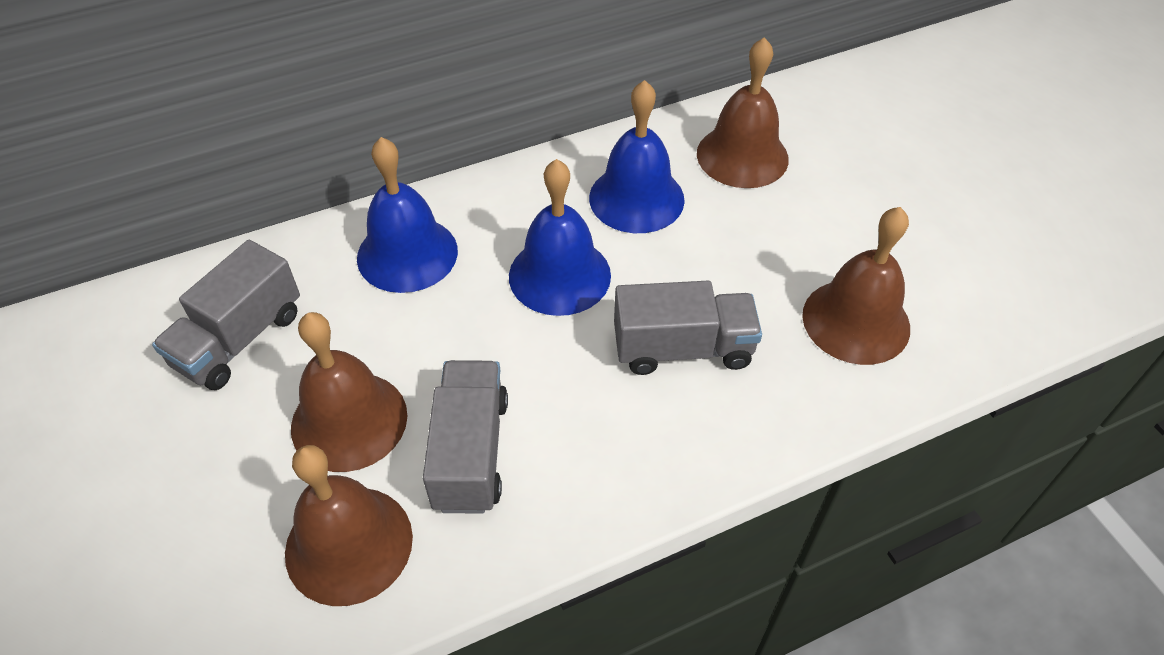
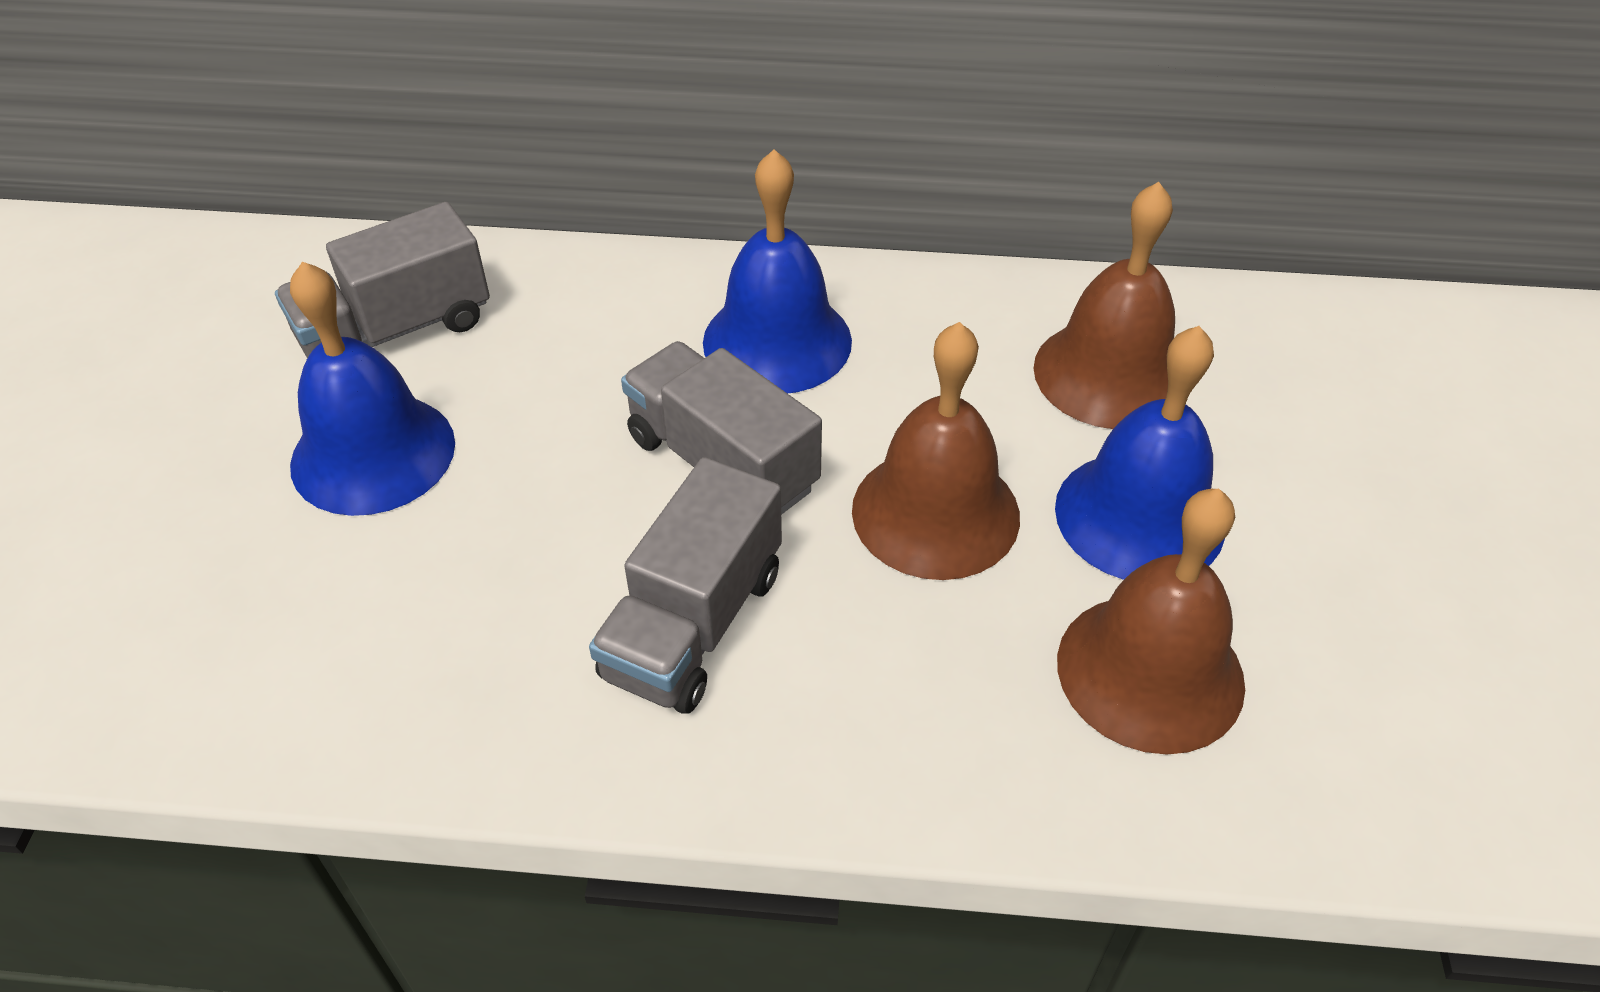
brown bell: [285,445,413,606] [291,312,407,472] [697,37,789,188] [802,207,910,365] = 4 -> [852,322,1020,580] [1034,182,1175,429] [1057,489,1245,754] = 3

